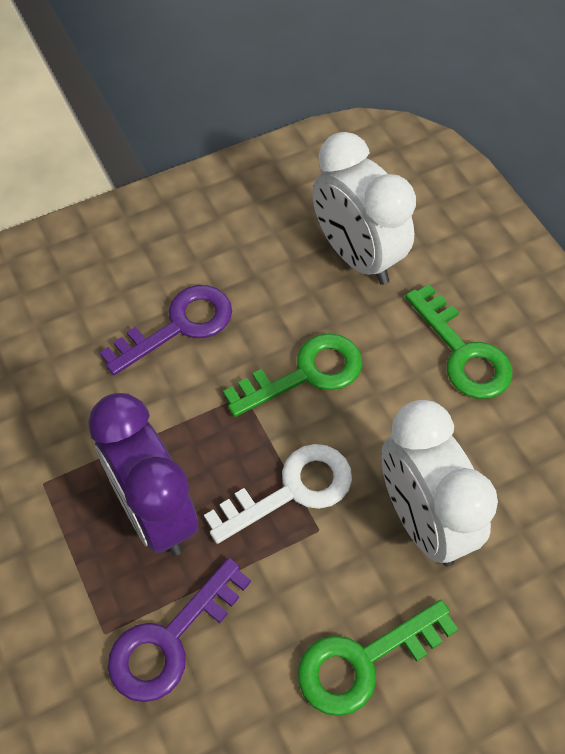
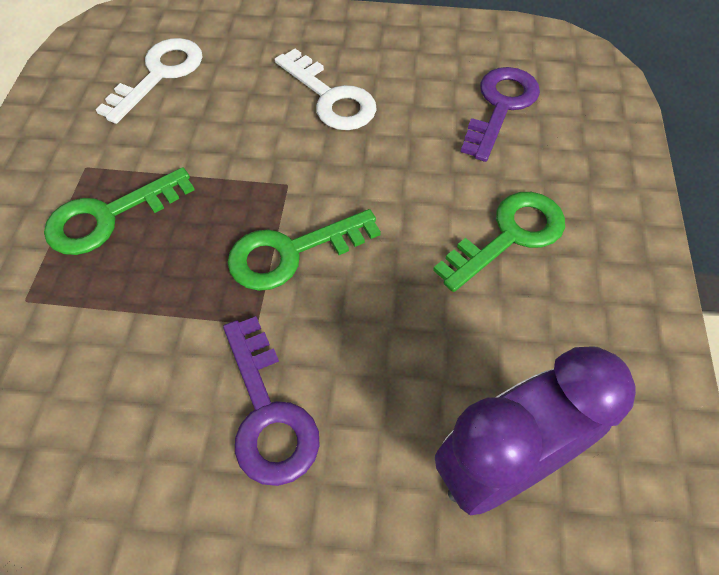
white clock: [312,132,416,285] [381,400,498,566] = 2 -> none = 0
white key: [204,444,352,544] = 1 -> [96,38,203,124] [275,49,377,130] = 2

